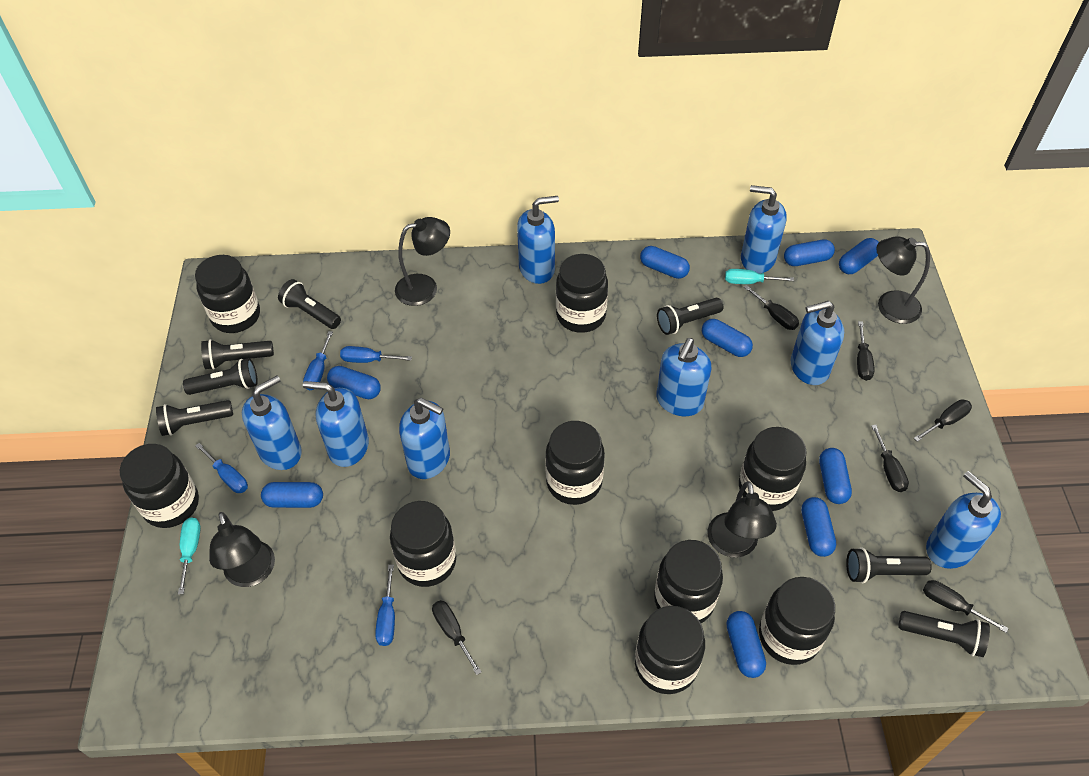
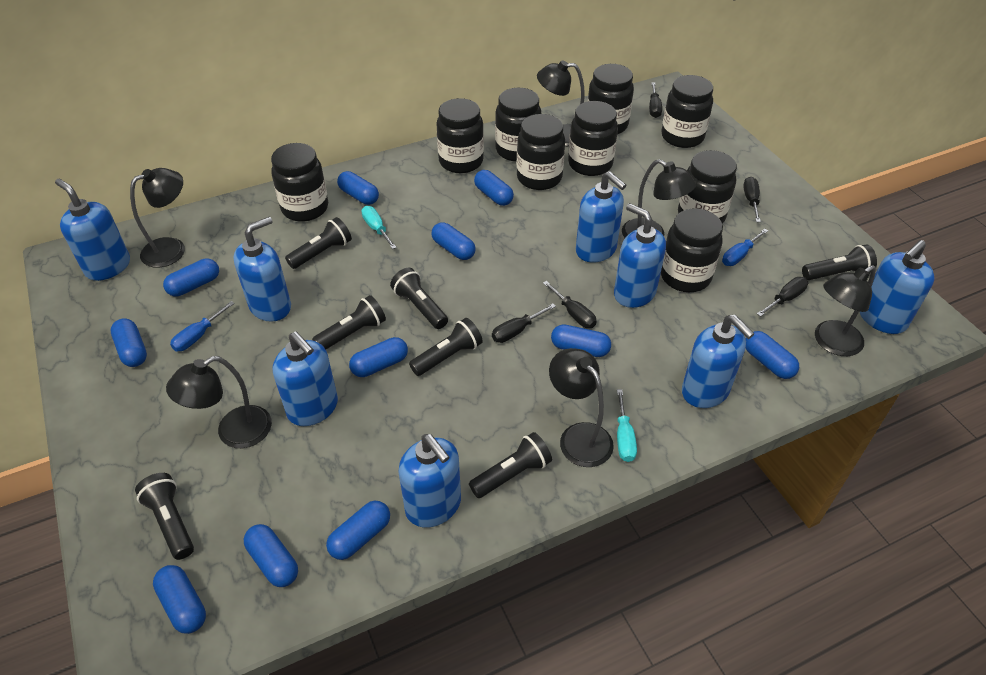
black lamp: [209,512,275,587] [395,217,450,306] [708,481,777,558] [877,236,930,324] = 4 -> [130,168,185,268] [166,356,272,448] [537,60,585,147] [549,348,614,467] [622,159,696,238] [815,265,876,356] = 6
black screwdriver: [432,600,481,675] [744,285,799,330] [857,321,875,381] [871,425,909,492] [914,399,972,442] [923,580,1009,633] = 6 -> [492,304,556,343] [543,281,597,328] [649,82,662,118] [743,177,761,222] [757,277,808,317] = 5
blue capsule: [261,482,323,508] [327,366,381,399] [640,246,690,279] [702,319,753,357] [726,611,766,678] [784,240,835,266] [801,497,836,557] [819,448,852,504] [839,238,879,274] = 9 -> [111,319,147,367] [153,565,206,634] [163,258,219,297] [244,524,298,587] [326,501,390,560] [337,171,379,205] [349,337,408,377] [431,222,475,260] [474,170,514,206] [551,324,611,357] [746,331,799,379] = 11
blue screwdriver: [195,443,248,493] [303,331,333,390] [340,346,412,363] [375,565,395,646] = 4 -> [170,301,235,352] [722,228,768,266] = 2

